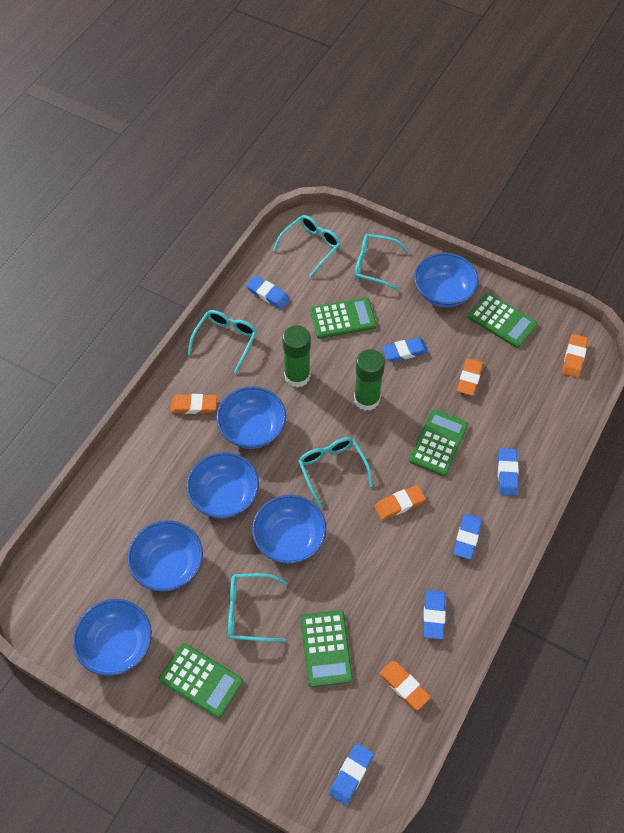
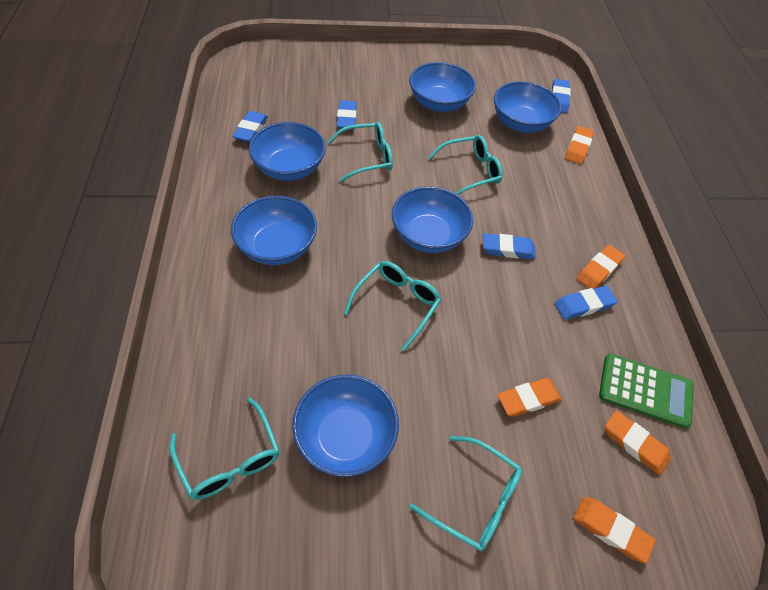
blue eraser: [246,276,290,309] [329,743,374,805] [382,337,428,362] [423,590,446,639] [453,514,482,560] [498,448,519,496] = 6 -> [232,111,268,142] [337,100,357,130] [483,233,536,259] [552,79,571,113] [555,286,618,320] = 5
green calculator: [159,643,243,718] [301,610,353,687] [310,297,377,339] [409,409,468,476] [468,293,537,348] = 5 -> [599,353,694,429] = 1
green glue stick: [282,325,311,388] [354,349,385,411] = 2 -> none = 0

